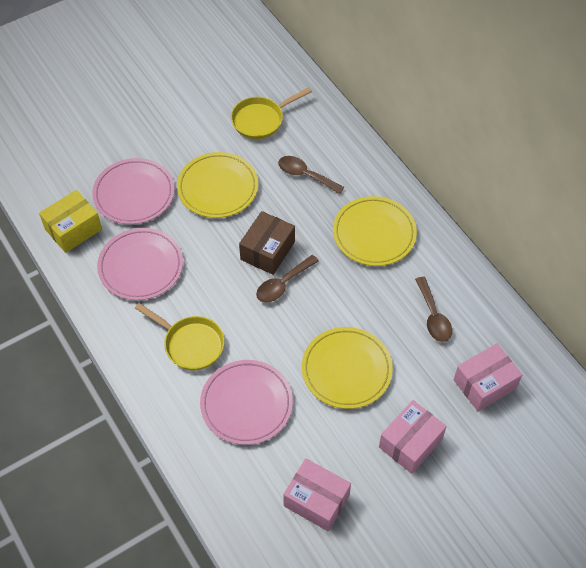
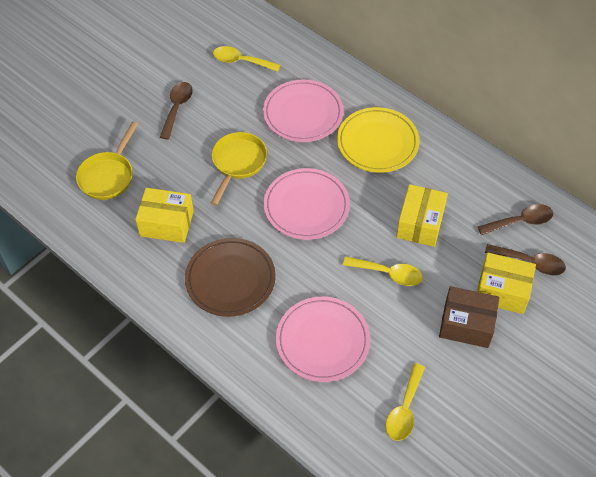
brown plate: none = 0 -> [185,238,276,317] = 1
pink box: [283,458,351,531] [379,400,447,474] [454,343,522,411] = 3 -> none = 0
yellow box: [39,190,102,253] = 1 -> [135,188,194,243] [396,184,448,247] [477,253,536,314] = 3
yellow plate: [177,152,258,218] [302,327,393,409] [333,196,417,266] = 3 -> [337,107,420,173] = 1
yellow spoon: none = 0 -> [213,46,280,72] [343,256,423,286] [386,363,425,441] = 3

